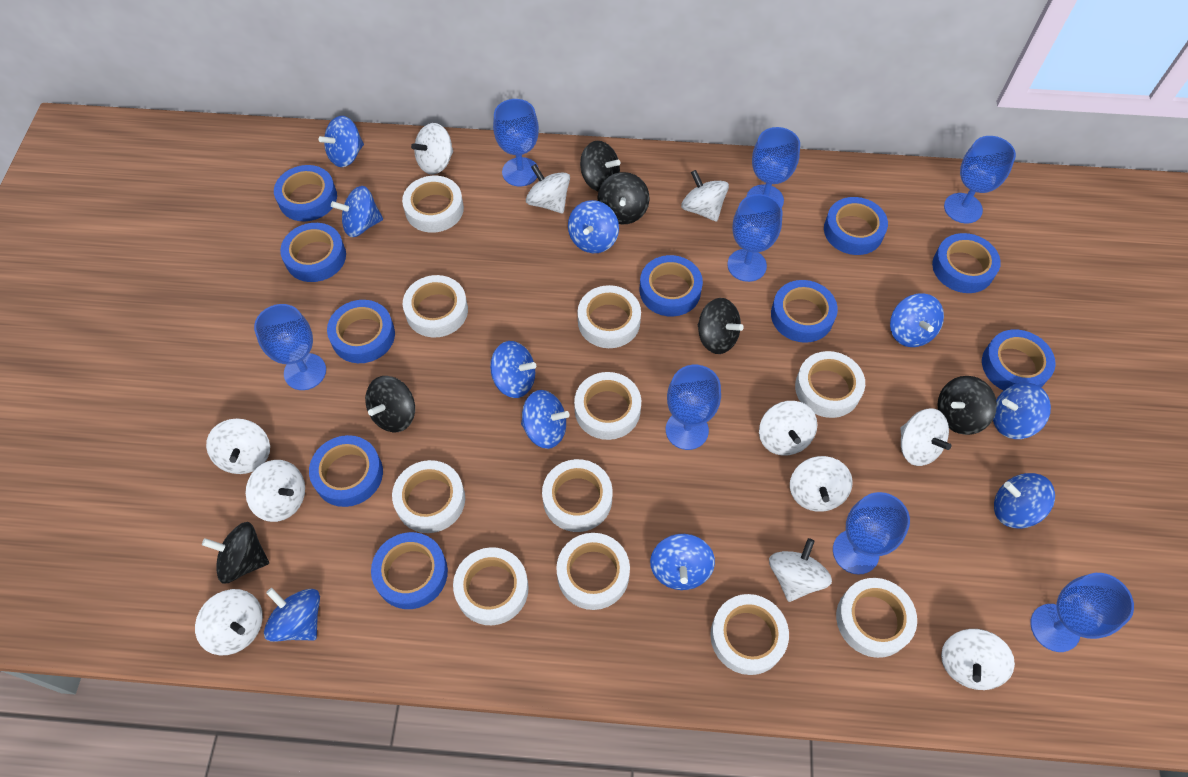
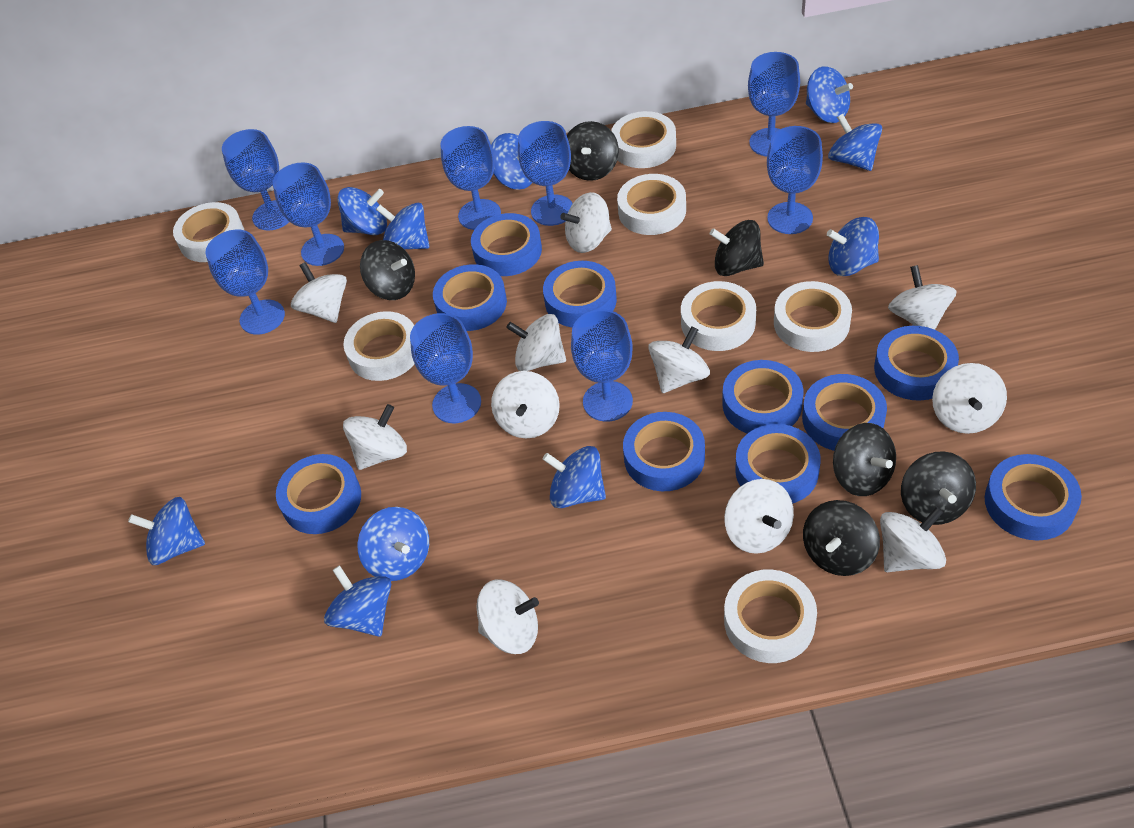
blue goblet: [254,304,326,390] [493,99,539,187] [666,365,721,450] [727,194,783,282] [746,127,800,208] [833,492,910,575] [944,136,1016,223] [1030,573,1134,652] = 8 -> [205,230,285,335] [222,129,289,231] [273,163,344,266] [410,313,481,423] [441,126,501,230] [518,121,573,226] [571,309,633,422] [748,52,800,157] [767,126,823,234] = 9
white tape: [392,460,465,533] [402,176,464,233] [403,275,468,338] [453,547,529,625] [542,459,613,532] [556,533,630,610] [574,372,641,440] [578,285,641,348] [710,594,789,675] [795,351,865,418] [836,578,917,658] = 11 -> [173,202,244,262] [343,311,415,381] [611,111,676,168] [617,174,686,235] [681,281,756,351] [724,569,817,663] [774,281,852,352] = 7

